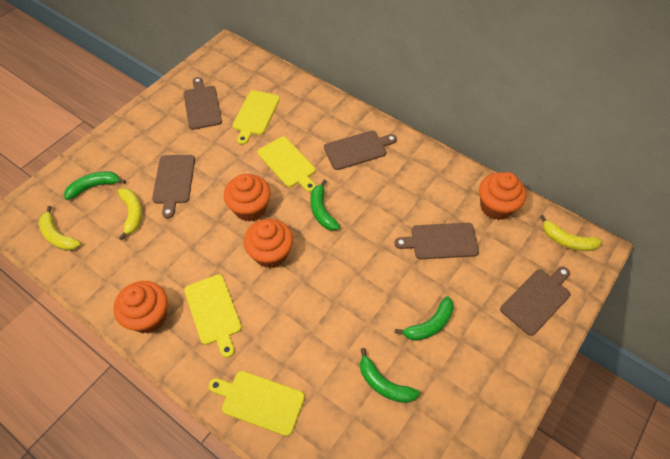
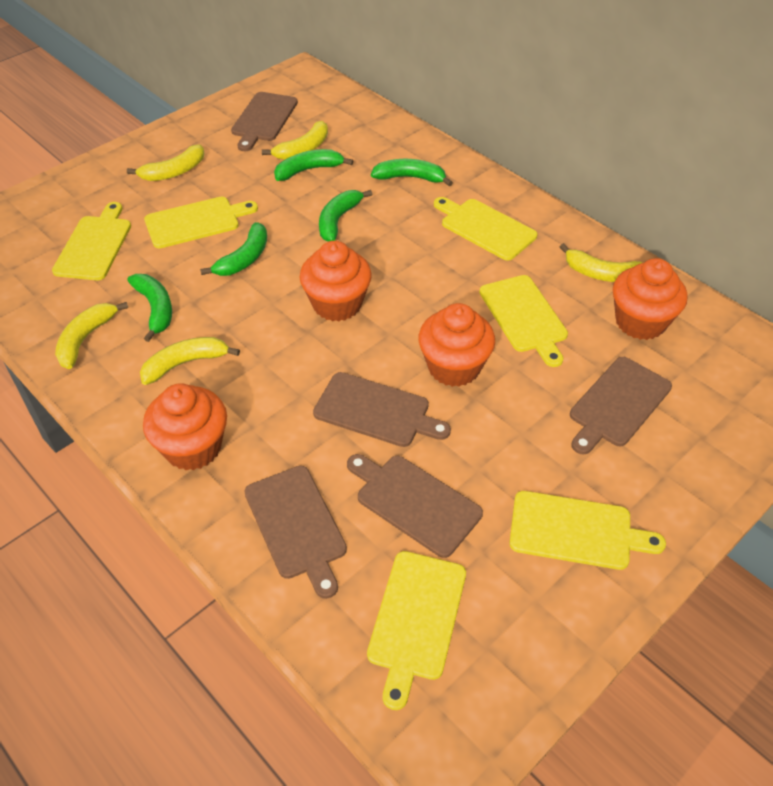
green banana: [64,171,126,200] [310,180,340,231] [360,348,420,403] [395,296,454,341] = 4 -> [127,274,172,342] [200,222,267,276] [274,149,353,181] [319,190,372,242] [371,159,453,187] = 5
yellow banana: [39,206,81,251] [118,188,142,240] [540,215,602,251] = 3 -> [55,302,128,369] [127,144,204,181] [140,337,240,385] [262,121,328,160] [560,243,643,282] = 5
yellow cutting board: [184,274,242,358] [208,371,305,436] [232,90,280,145] [258,136,316,192] = 4 -> [52,202,131,280] [144,196,258,248] [367,551,466,710] [434,197,537,260] [479,275,568,367] [509,491,666,570] = 6

